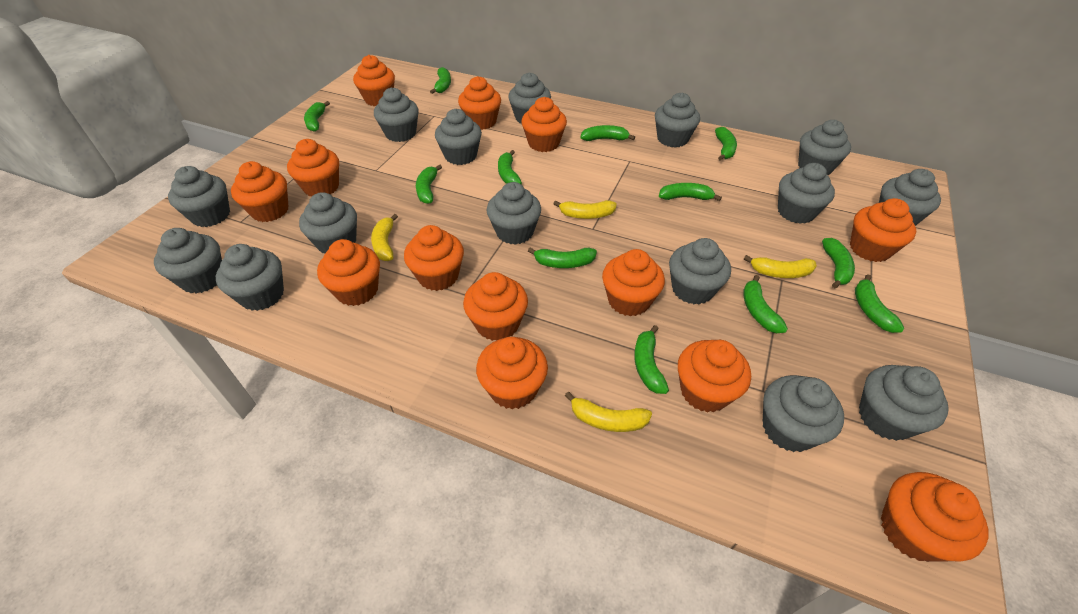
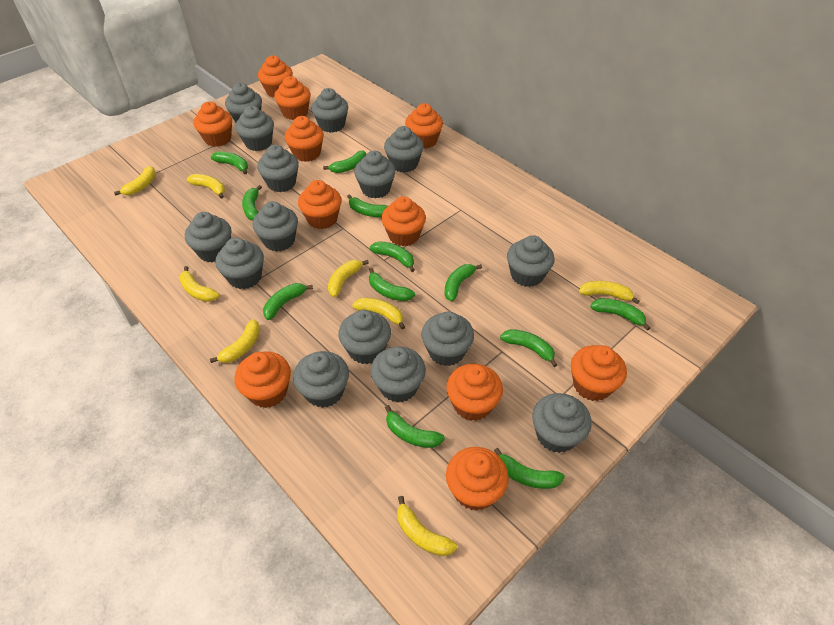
orange cupcake: [231,161,289,222] [287,139,339,196] [317,239,380,306] [353,55,395,106] [404,225,464,291] [458,76,501,130] [463,272,528,341] [476,337,548,409] [522,97,567,152] [602,249,665,317] [678,340,751,413] [850,198,916,262] [881,472,988,562] = 13 -> [194,102,232,147] [234,352,291,408] [258,55,293,97] [274,76,311,120] [285,116,324,162] [298,180,341,229] [381,196,426,246] [405,103,443,149] [446,364,503,421] [446,447,509,511] [571,345,627,401] = 11
yellow banana: [371,214,398,261] [553,200,617,219] [565,391,652,432] [744,255,817,278] = 4 -> [114,166,156,196] [179,266,220,302] [187,174,225,199] [210,319,260,363] [328,260,369,297] [352,298,405,329] [397,496,457,556] [579,281,640,304] = 8

